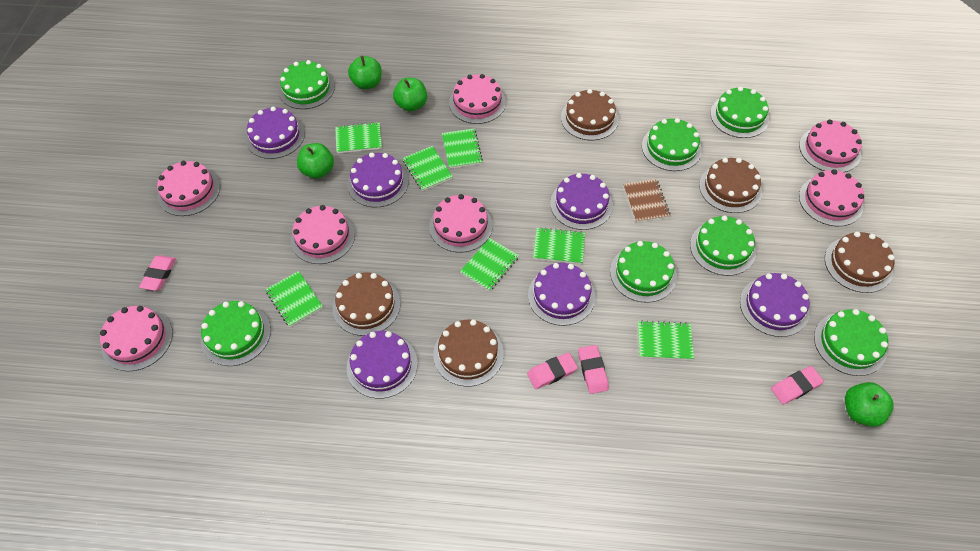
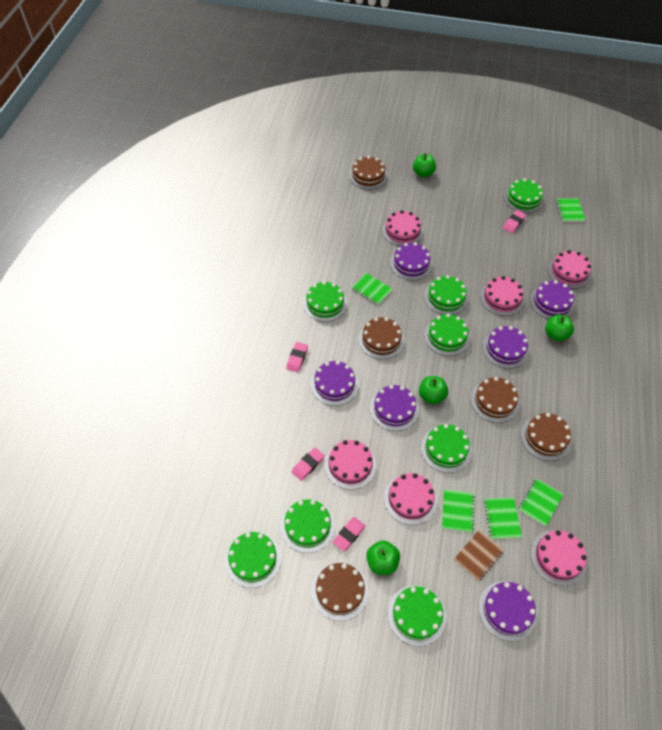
green cake: [201,301,271,366] [279,60,335,109] [610,241,677,303] [642,118,702,171] [690,215,756,276] [710,87,769,138] [814,309,888,376] = 7 -> [225,532,281,588] [280,499,335,553] [303,281,347,322] [388,585,446,646] [421,424,472,473] [424,275,468,315] [424,314,470,356] [504,178,544,213] = 8
green notebook: [265,271,323,327] [335,122,382,153] [402,146,453,191] [442,128,483,169] [460,238,519,291] [533,227,585,264] [638,321,694,360] = 7 -> [351,273,393,305] [442,489,475,533] [484,498,522,539] [519,478,564,527] [556,198,585,222] = 5
pink cake: [100,306,173,371] [157,161,220,216] [291,205,355,264] [429,194,493,253] [449,74,506,124] [799,120,862,172] [799,169,864,226] = 7 -> [324,440,376,490] [382,210,423,246] [384,473,437,525] [480,276,525,316] [530,530,587,586] [548,250,591,289] = 6

